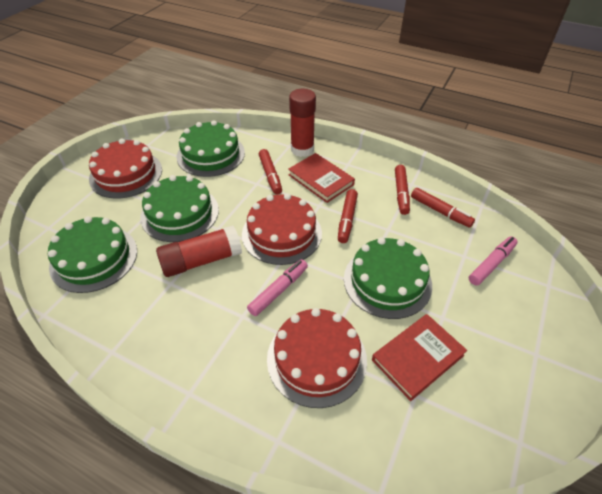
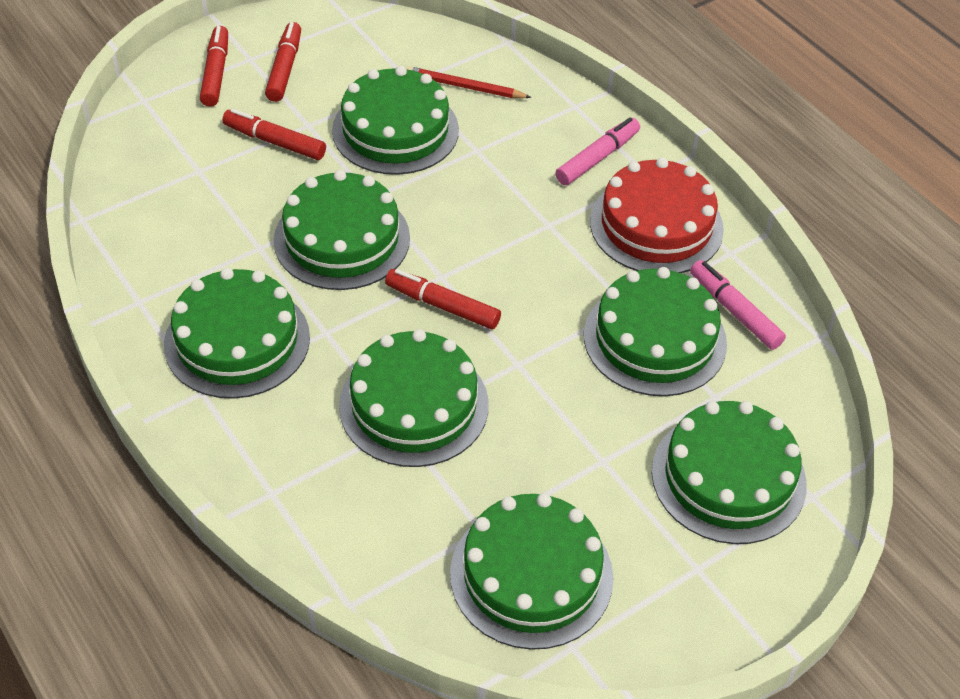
green cake: [48,216,137,293] [140,175,219,242] [177,120,245,177] [344,237,432,319] = 4 -> [164,268,310,399] [274,170,410,290] [332,66,459,175] [339,329,489,467] [450,493,614,650] [584,267,727,396] [652,401,807,544] = 7
red book: [288,153,355,203] [372,314,467,401] = 2 -> none = 0
red cake: [89,139,162,199] [242,193,322,265] [267,308,367,408] = 3 -> [590,157,724,273] = 1
red glue stick: [156,225,242,277] [289,89,316,157] = 2 -> none = 0
red pencil: none = 0 -> [406,66,532,98] = 1

